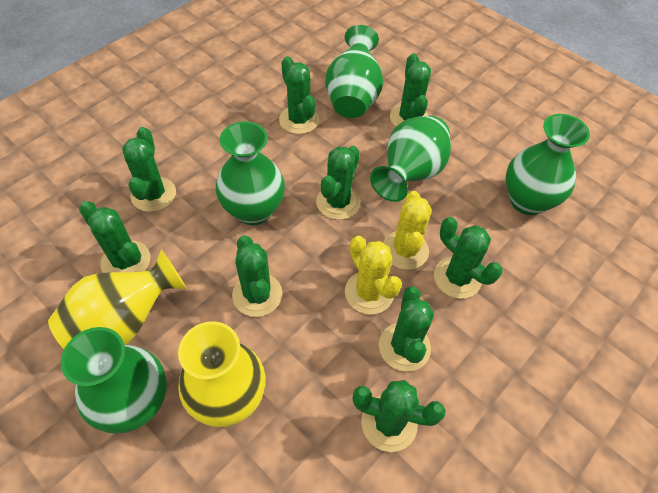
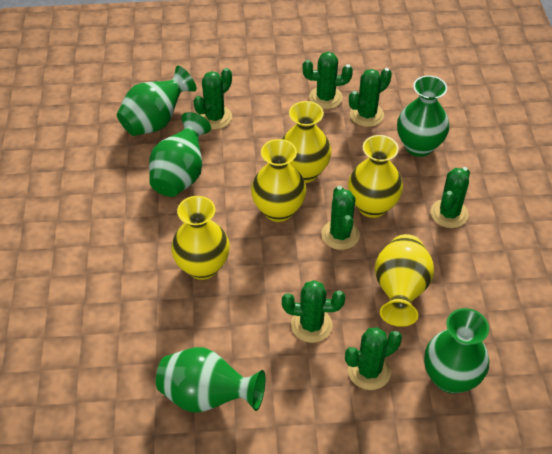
green cactus: [79,201,150,273] [122,127,176,212] [232,235,282,317] [279,56,319,134] [316,146,361,220] [353,380,446,452] [379,287,434,372] [390,54,431,127] [434,217,502,299] = 9 -> [194,68,232,129] [282,280,345,343] [302,52,353,109] [321,186,360,250] [345,327,402,390] [349,68,392,127] [431,167,470,228] = 7
yellow cactus: [345,236,402,315] [383,191,432,270] = 2 -> none = 0
yellow vase: [48,249,187,349] [178,321,265,427] = 2 -> [171,196,230,280] [251,139,306,222] [282,101,332,183] [348,135,403,218] [374,234,434,327] = 5

